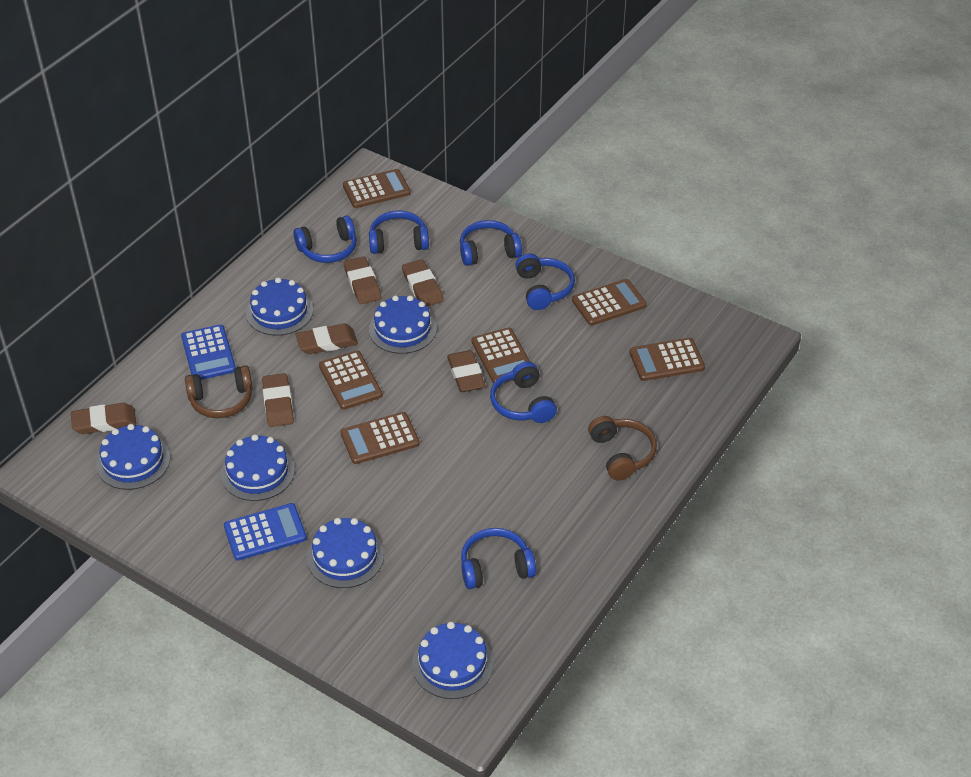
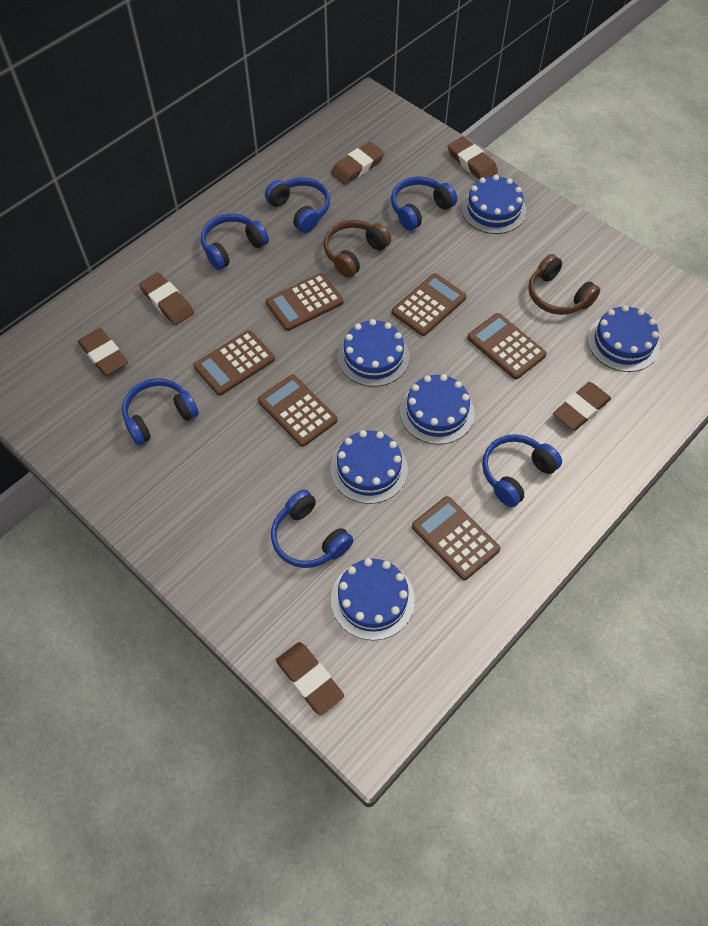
blue calculator: [181,324,236,380] [224,503,307,560] = 2 -> none = 0

